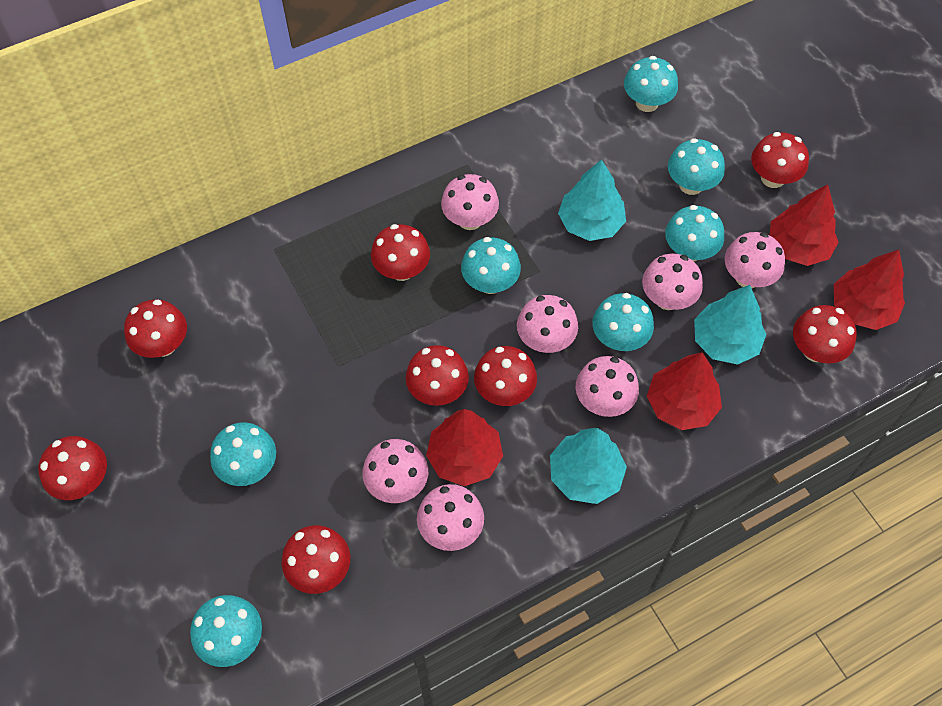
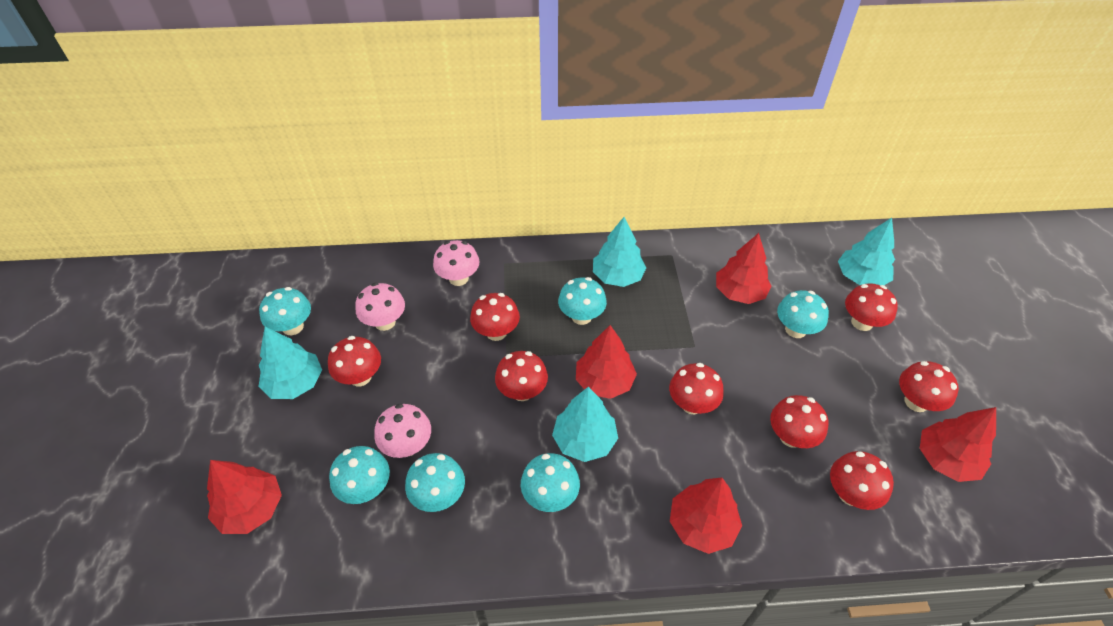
pink mushroom: [362,439,428,503] [417,484,484,551] [441,174,499,230] [517,295,578,353] [576,356,639,417] [642,254,703,310] [725,232,785,288] = 7 -> [355,283,405,331] [374,404,431,458] [433,240,480,286] = 3
red tree: [426,409,503,486] [647,352,722,430] [770,184,839,266] [834,250,905,330] = 4 -> [207,460,282,534] [576,325,637,399] [670,478,742,554] [716,233,771,304] [920,407,996,482] = 5
turquoise mushroom: [190,595,262,667] [210,422,276,486] [461,237,521,294] [592,293,654,351] [624,56,678,112] [665,205,724,261] [668,138,725,195] = 7 -> [259,287,311,335] [329,446,390,504] [405,453,465,512] [521,453,580,512] [558,277,607,325] [777,290,829,338] = 6
turquoise tree: [550,428,627,504] [558,159,626,241] [694,285,767,365] = 3 -> [259,327,322,399] [552,387,618,462] [593,217,646,287] [838,218,895,285] = 4

